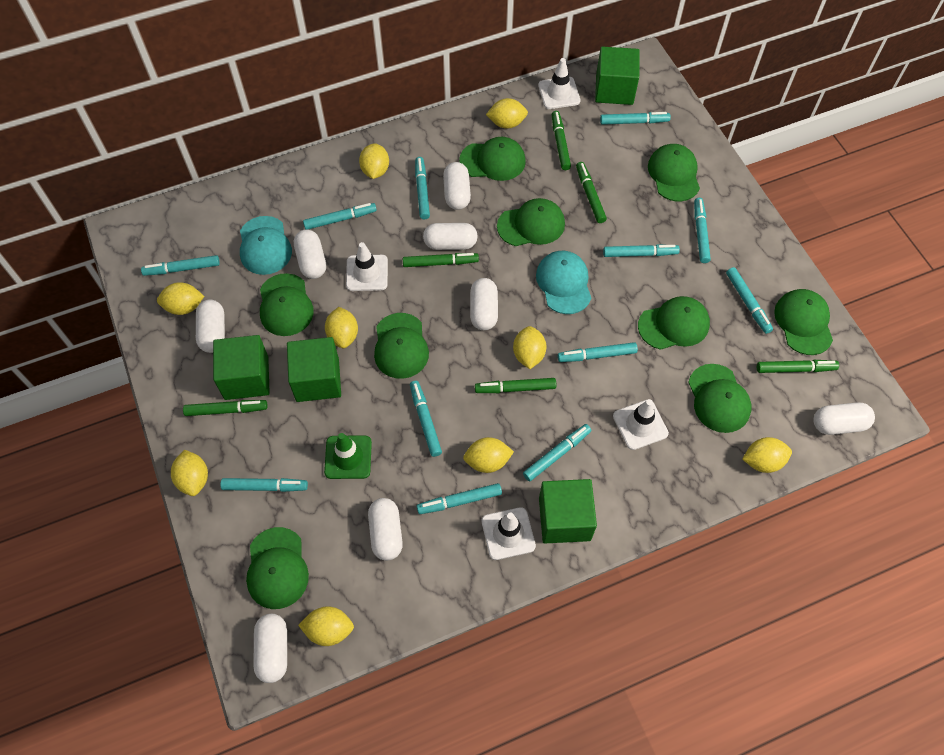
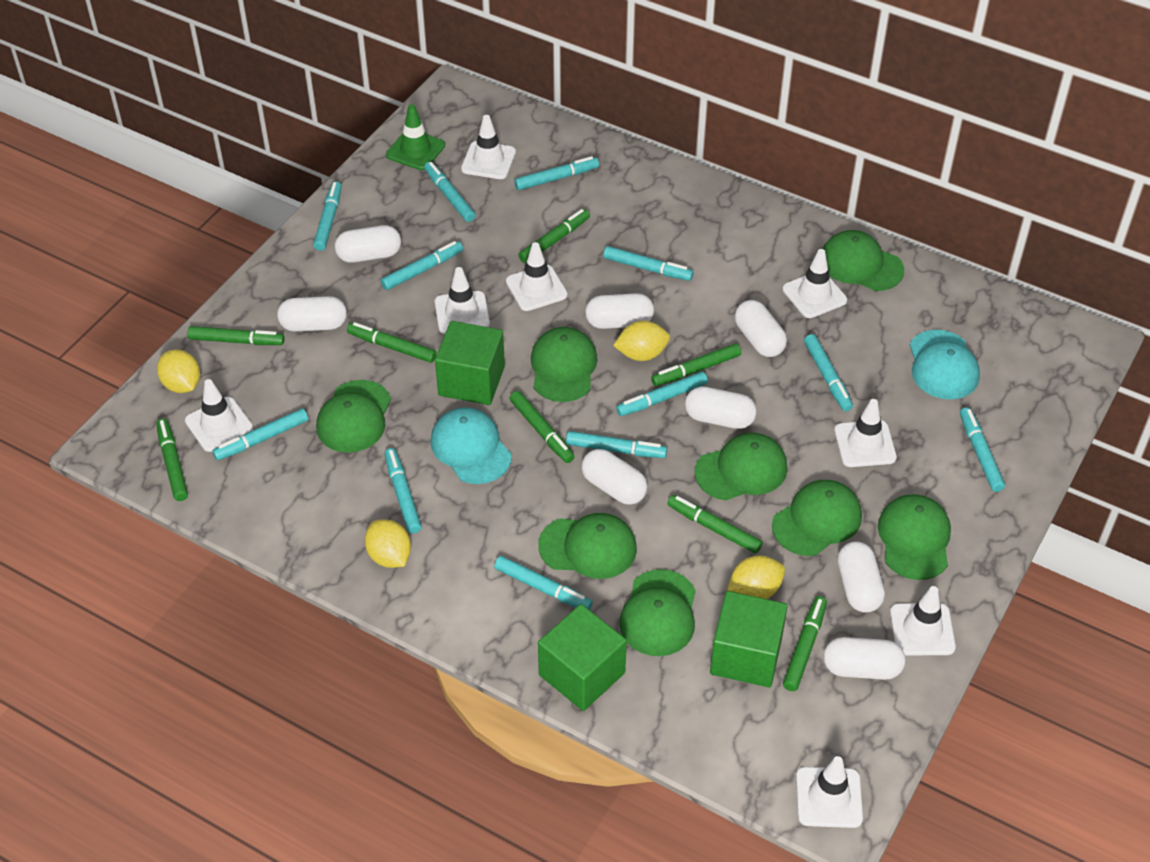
green cap: [246,527,309,609] [260,273,314,336] [374,313,429,379] [459,137,526,181] [497,198,565,246] [638,296,710,350] [648,144,700,201] [688,364,751,433] [774,289,833,355] = 9 -> [316,380,391,453] [531,327,597,402] [538,513,637,579] [619,569,696,656] [695,433,787,500] [772,480,862,556] [823,230,904,291] [878,494,951,580] = 8
green cube: [213,335,270,400] [287,337,341,402] [539,479,597,543] [595,47,640,105] = 4 -> [435,321,505,405] [538,604,627,711] [710,591,788,687] = 3
green marker: [183,400,268,416] [403,253,479,267] [475,378,556,393] [551,111,571,170] [576,162,607,223] [757,360,839,373] = 6 -> [156,418,188,501] [188,326,284,345] [347,322,437,363] [510,391,575,463] [518,209,590,263] [651,343,741,386] [667,495,763,554] [783,596,827,691] = 8
white traffic cone: [346,242,388,291] [482,507,536,560] [538,58,581,109] [613,399,669,450] = 4 -> [185,379,253,452] [435,267,490,334] [461,115,516,179] [506,242,568,311] [783,249,847,318] [796,756,863,828] [834,399,897,467] [890,586,956,656] = 8
yellow lemon: [157,283,204,315] [171,450,208,496] [298,606,354,646] [325,307,358,348] [359,143,389,179] [463,437,514,473] [486,98,528,129] [513,326,547,369] [743,437,792,473] = 9 -> [157,349,200,393] [365,519,411,568] [613,321,670,361] [727,556,785,599] = 4

